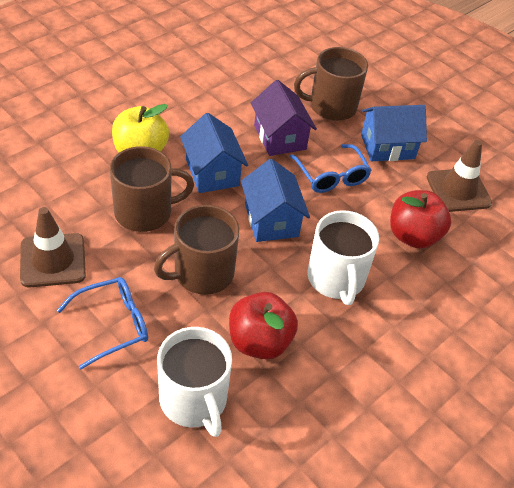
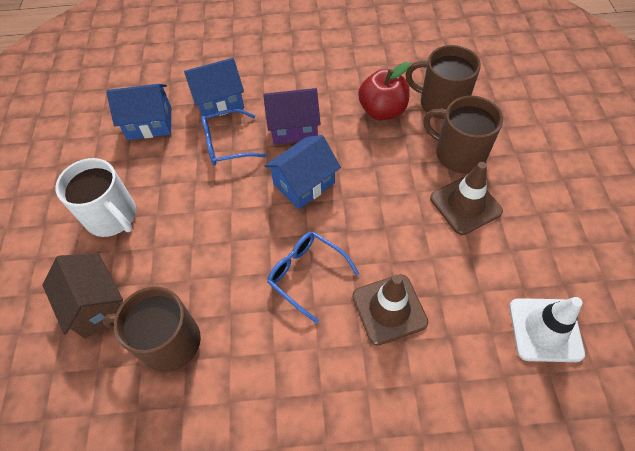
brown house: none = 0 -> [42,254,123,339] = 1
red apple: [229,292,298,359] [390,190,451,248] = 2 -> [358,62,410,120] = 1
white mug: [157,327,232,437] [307,210,379,305] = 2 -> [56,158,136,237] = 1
white traffic cone: none = 0 -> [509,297,585,362] = 1
yellow apple: [112,104,169,152] = 1 -> none = 0

